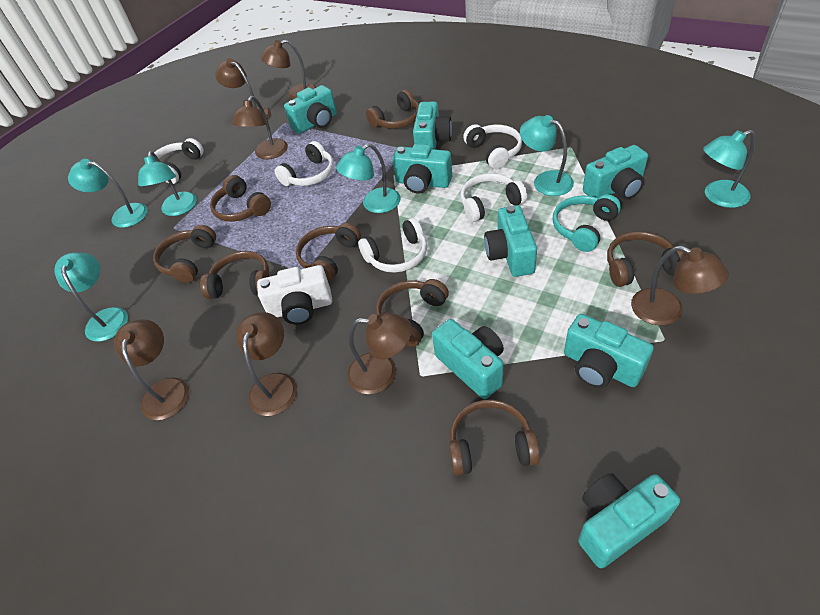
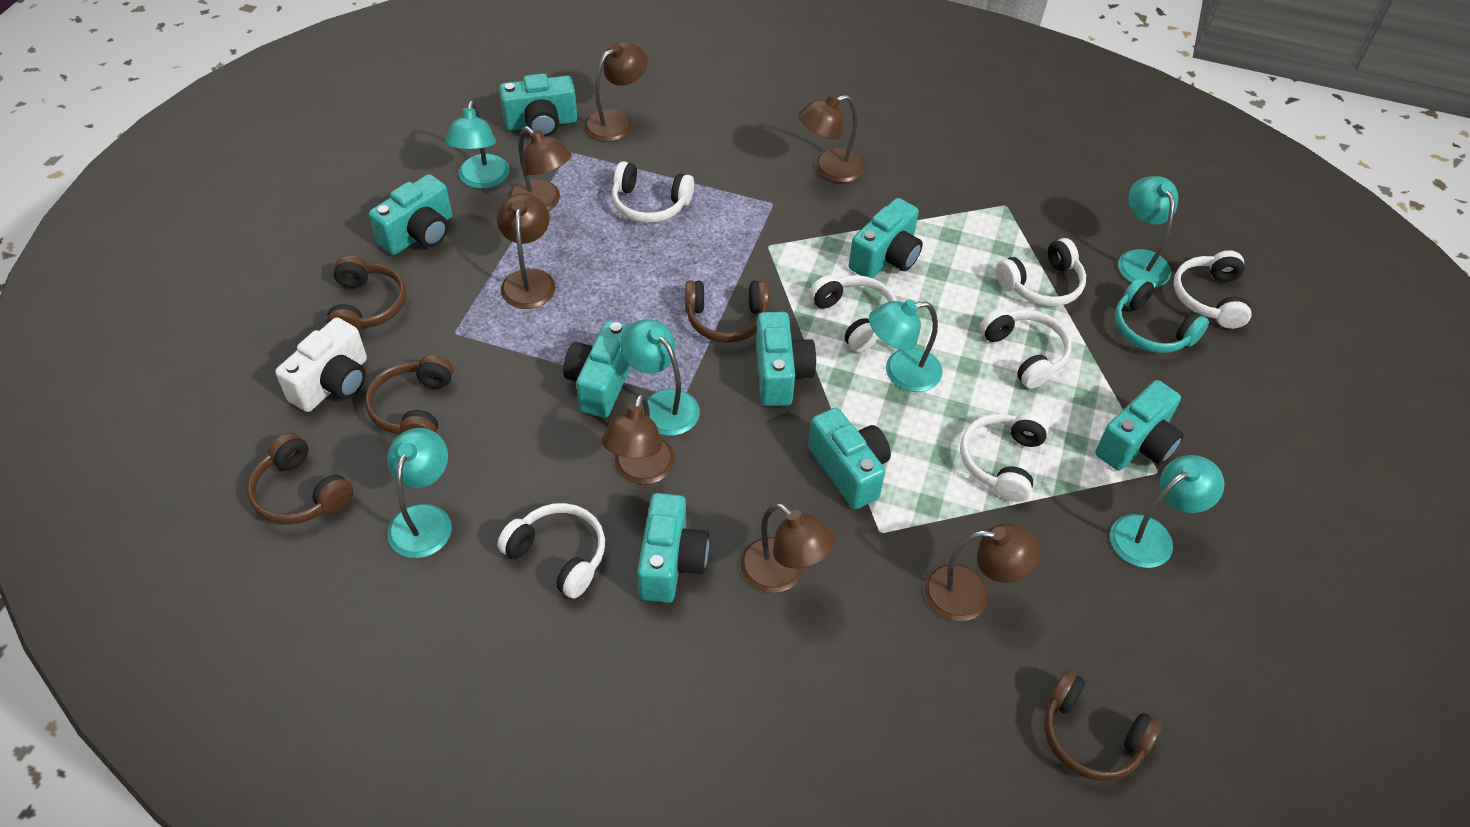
brown headphones: [153,225,216,283] [200,251,269,299] [210,175,271,222] [296,223,361,282] [366,90,419,129] [376,279,449,347] [449,400,540,476] [607,231,687,287] = 8 -> [247,433,353,525] [326,256,406,331] [365,355,453,434] [685,280,769,343] [1044,670,1162,781] = 5
white headphones: [154,138,204,184] [274,141,334,186] [358,218,427,273] [460,173,527,222] [463,124,522,169] = 5 -> [497,503,605,599] [612,161,694,223] [809,275,897,352] [960,412,1049,502] [980,309,1072,389] [996,238,1086,306] [1173,250,1252,329] = 7

